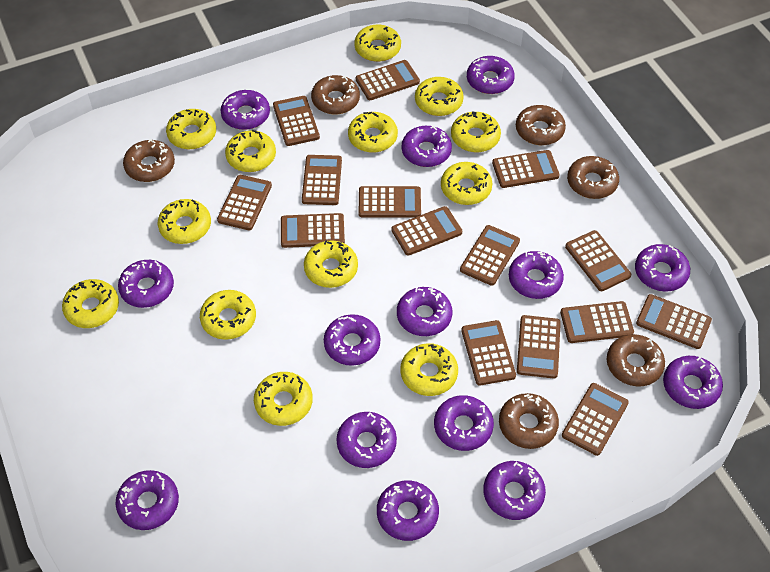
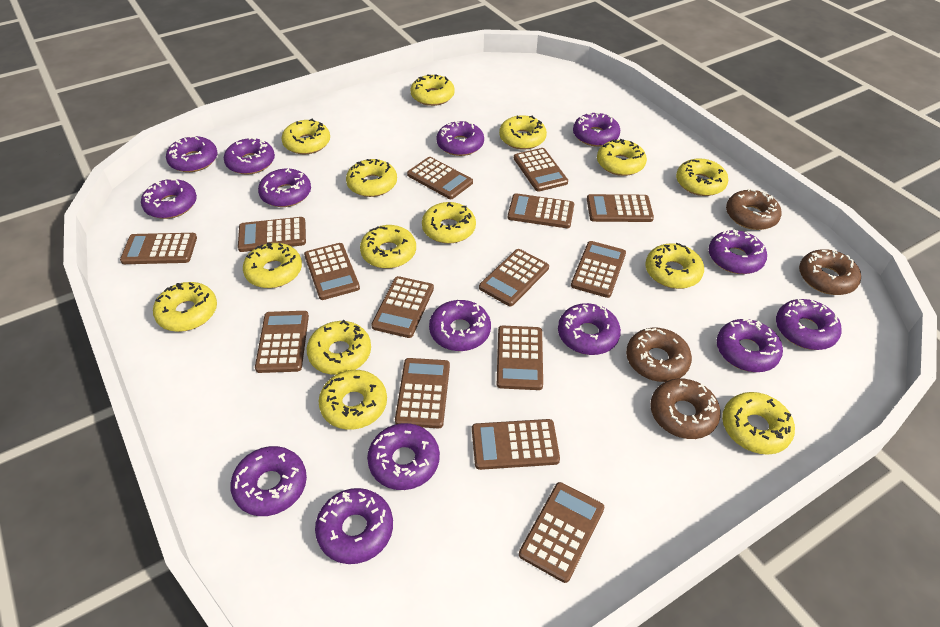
brown donut: [123,139,175,182] [311,75,360,114] [499,393,559,449] [516,105,566,145] [567,156,619,199] [607,334,665,387] = 6 -> [626,328,692,382] [650,378,721,439] [726,188,782,230] [799,249,861,295] = 4
yellow donut: [62,279,119,328] [158,199,211,244] [166,109,216,149] [200,290,256,340] [225,130,276,172] [254,372,313,426] [304,240,358,288] [348,112,398,153] [354,25,401,62] [400,343,458,396] [415,77,464,116] [441,162,492,205] [451,111,501,152] = 13 -> [153,282,217,332] [243,243,302,288] [281,119,330,154] [307,320,371,375] [319,370,387,430] [346,159,397,197] [360,225,416,268] [410,74,455,106] [422,202,476,244] [499,115,547,150] [597,139,647,176] [645,243,704,289] [676,158,728,196] [722,392,795,455] = 14

